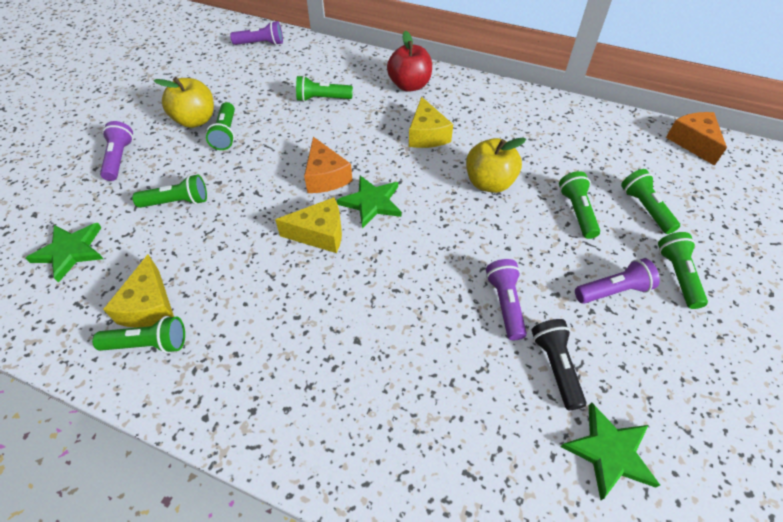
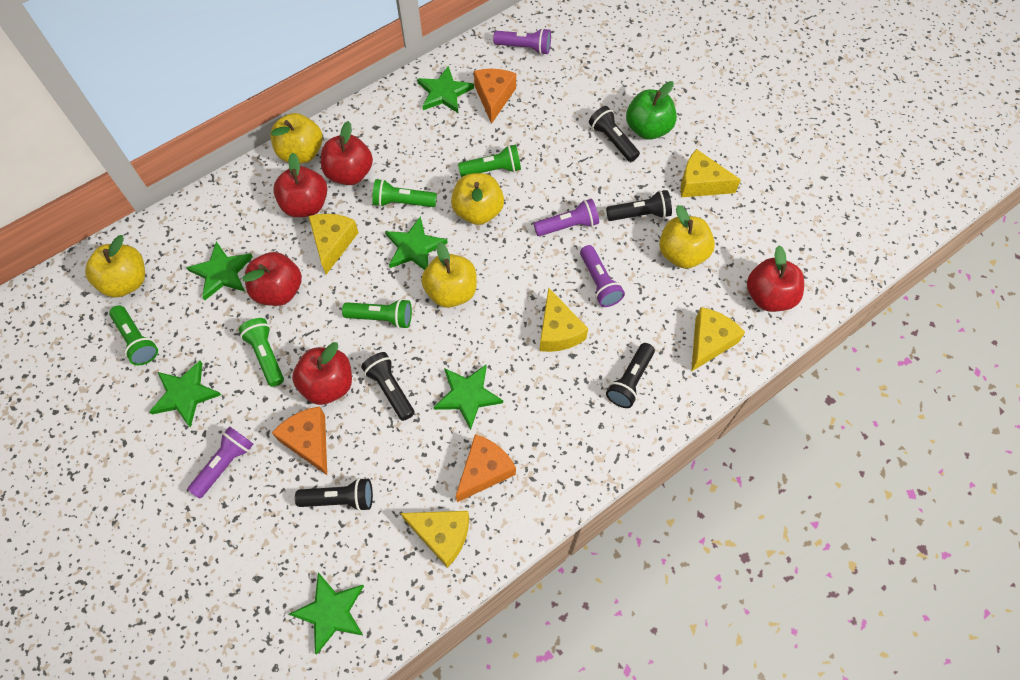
black flashlight: [532,319,587,410] = 1 -> [295,478,373,512] [361,352,415,421] [589,106,640,162] [606,190,672,221] [606,343,655,408] = 5
green apple: none = 0 -> [626,81,677,140] = 1
green flashlight: [92,316,185,354] [132,175,207,208] [206,102,235,150] [296,76,353,102] [559,171,600,239] [621,169,680,234] [658,232,708,309] = 7 -> [109,305,158,365] [239,318,284,387] [342,299,412,329] [372,179,437,207] [458,144,521,177] = 5
green star: [26,223,103,283] [337,176,401,229] [560,402,660,500] = 3 -> [149,361,221,427] [186,241,253,300] [289,573,364,654] [385,216,448,270] [417,66,474,114] [434,365,503,430] = 6
orange cheese: [304,137,352,193] [666,112,727,166] = 2 -> [272,406,327,475] [456,434,516,502] [474,69,516,124] = 3
red apple: [387,31,432,92] = 1 -> [243,252,302,306] [273,153,327,217] [292,342,352,405] [321,121,373,185] [747,245,804,312] = 5
yellow apple: [154,77,214,128] [466,137,526,193] = 2 -> [85,235,145,298] [271,113,323,163] [421,242,477,308] [451,173,504,225] [659,205,715,269] = 5
yellow cheese: [103,255,174,328] [275,197,342,253] [409,97,453,148] = 3 -> [309,214,359,274] [401,511,469,568] [539,287,588,352] [681,149,741,197] [691,307,745,372] = 5

